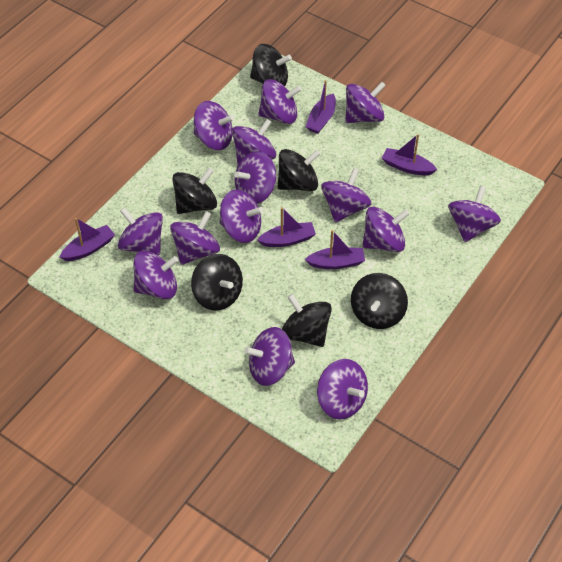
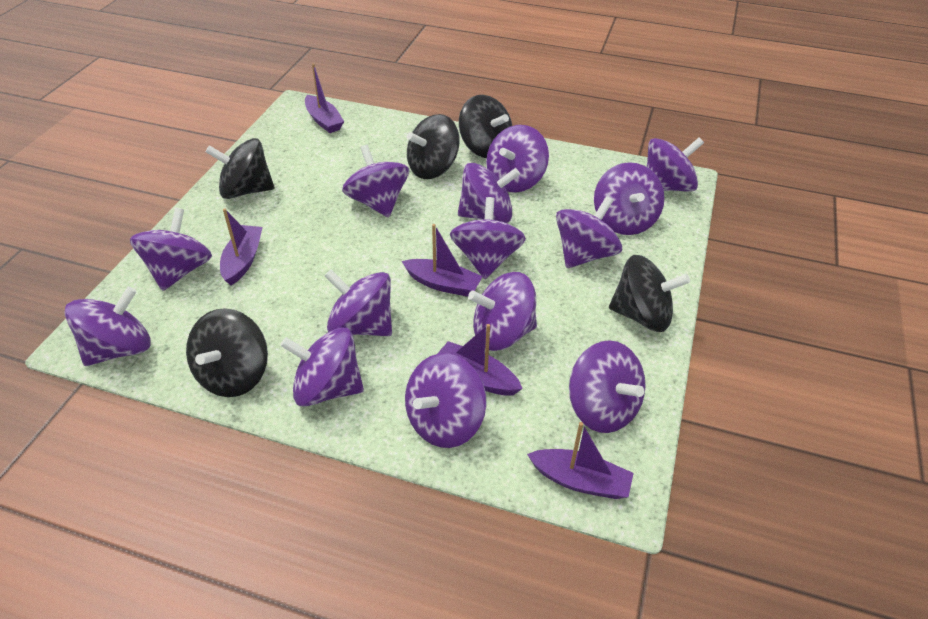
black spinning top: [172,167,217,214] [191,254,243,311] [250,44,292,86] [277,149,320,191] [282,294,332,347] [351,273,408,329] = 6 -> [186,308,268,397] [206,138,275,199] [407,114,460,179] [459,95,512,158] [609,255,690,332] = 5

